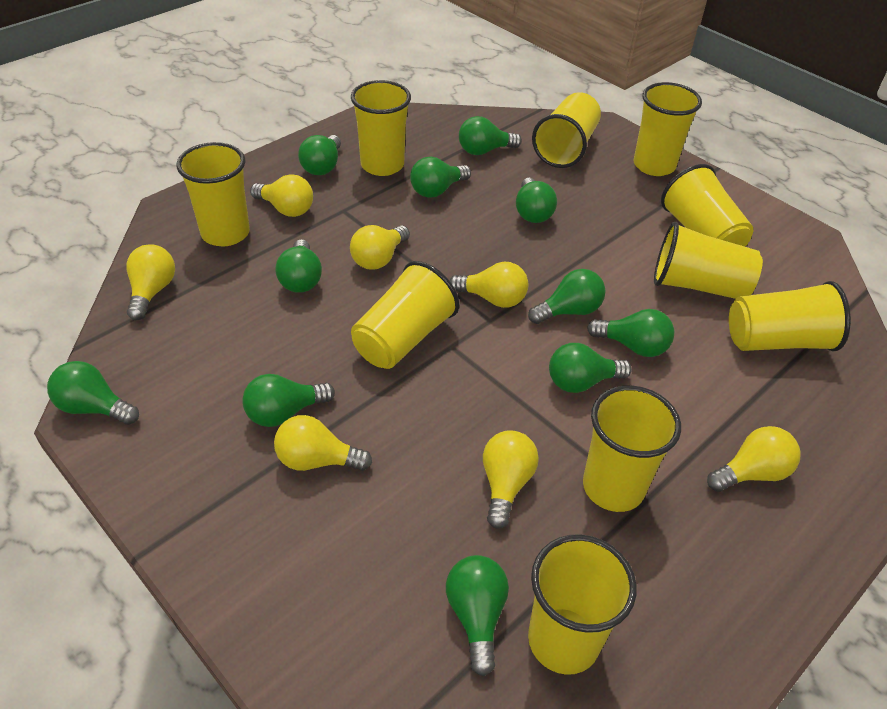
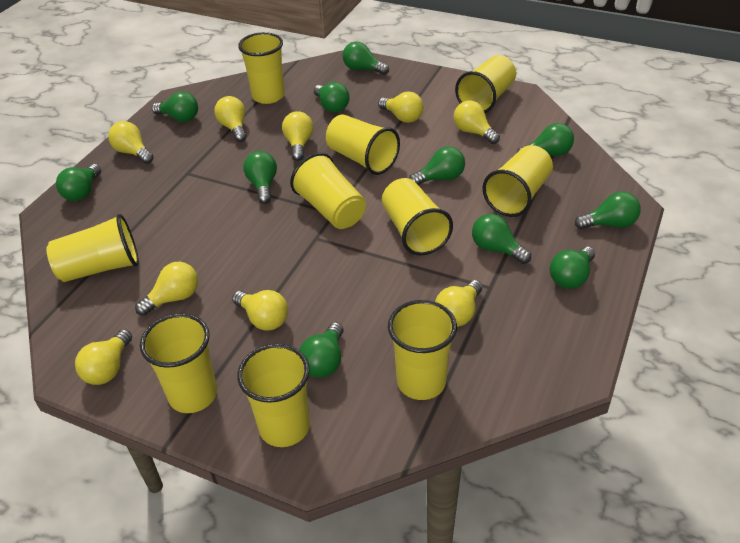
yellow light bulb: [126,244,175,320] [250,174,313,217] [274,415,372,471] [350,225,410,270] [449,262,528,308] [483,430,539,529] [707,426,801,492] = 7 -> [75,329,132,385] [108,121,154,164] [135,262,198,316] [214,96,247,142] [232,290,288,331] [282,111,313,161] [378,91,424,123] [435,280,482,327] [453,100,500,144] = 9

